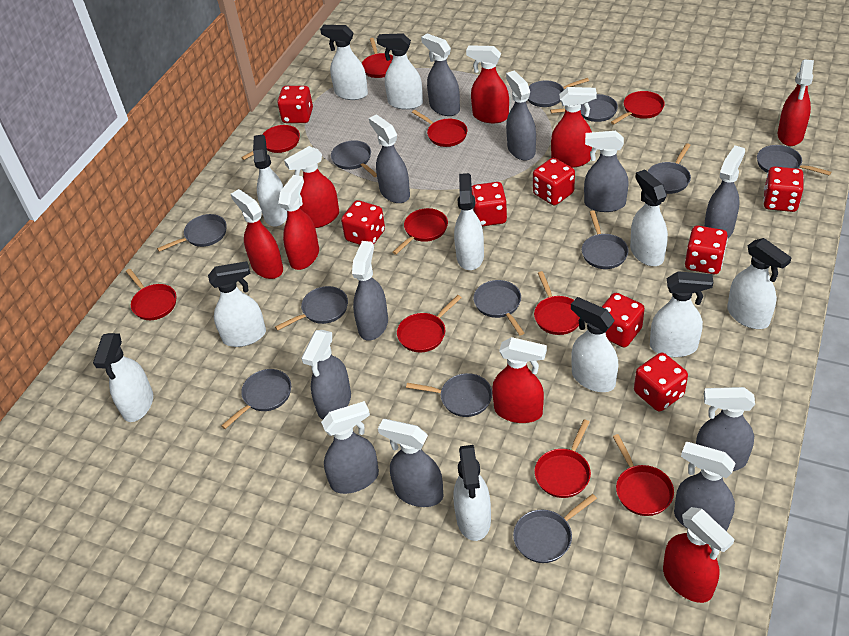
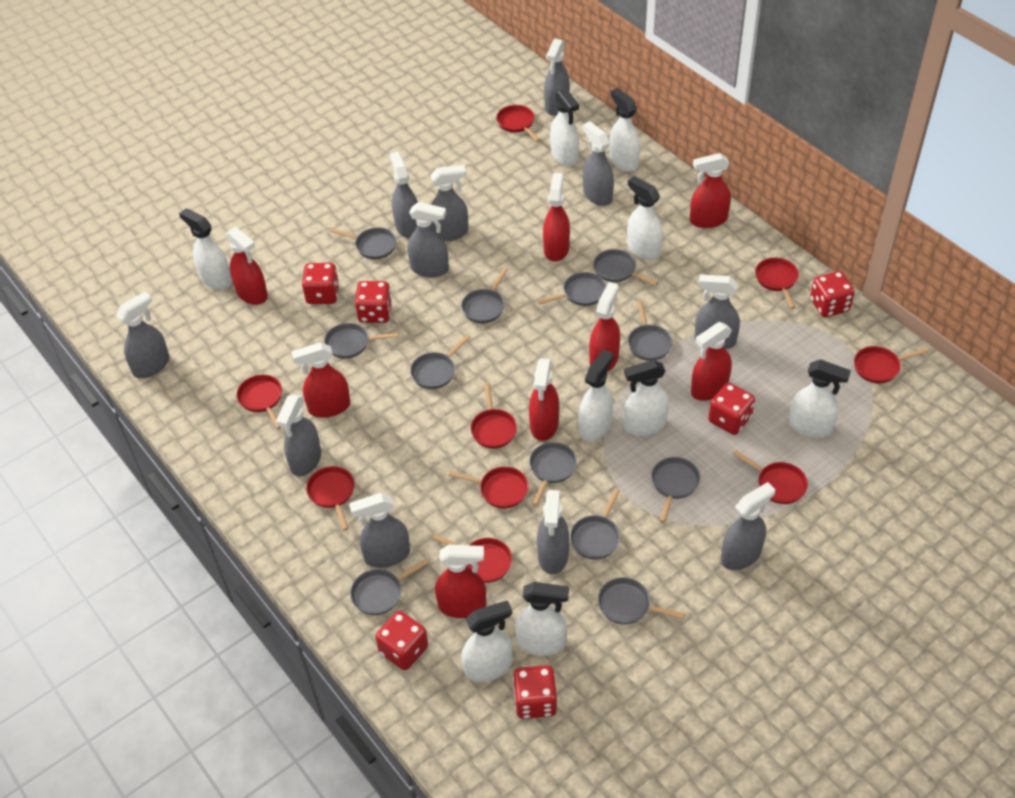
red dice: [277,86,313,123] [341,200,385,245] [472,182,507,226] [533,158,575,205] [602,293,645,348] [634,353,688,412] [685,226,728,274] [763,166,804,212] = 8 -> [302,263,339,304] [355,281,392,323] [375,611,428,670] [513,665,558,719] [708,383,755,435] [810,271,855,317] = 6
red pan: [126,269,176,320] [241,125,300,160] [362,38,393,78] [392,208,448,255] [397,295,462,352] [412,110,468,147] [534,271,580,335] [534,419,591,498] [611,91,665,125] [613,434,674,516] = 10 -> [237,375,282,429] [306,466,355,531] [433,534,512,583] [448,467,529,508] [470,383,517,449] [496,105,540,142] [733,450,808,504] [755,257,799,309] [854,346,929,383] = 9
white spray bottle: [93,333,153,422] [208,261,266,347] [253,134,287,227] [320,25,368,100] [377,33,423,110] [453,445,491,541] [454,173,484,270] [571,297,618,392] [630,169,668,266] [650,271,713,357] [727,238,792,329] = 11 -> [179,208,232,290] [461,600,513,682] [515,582,569,656] [550,88,579,166] [579,349,613,441] [610,88,640,172] [624,360,669,436] [627,176,663,260] [789,359,851,438] = 9

